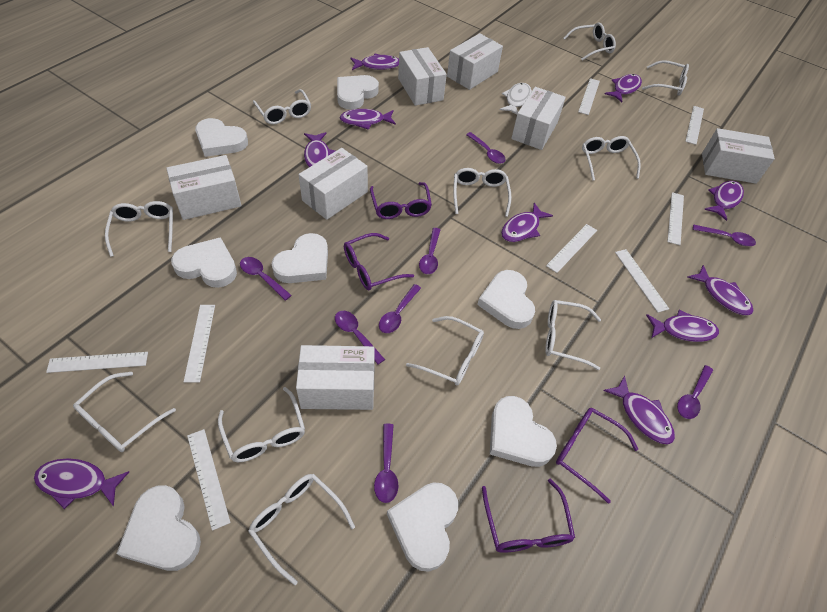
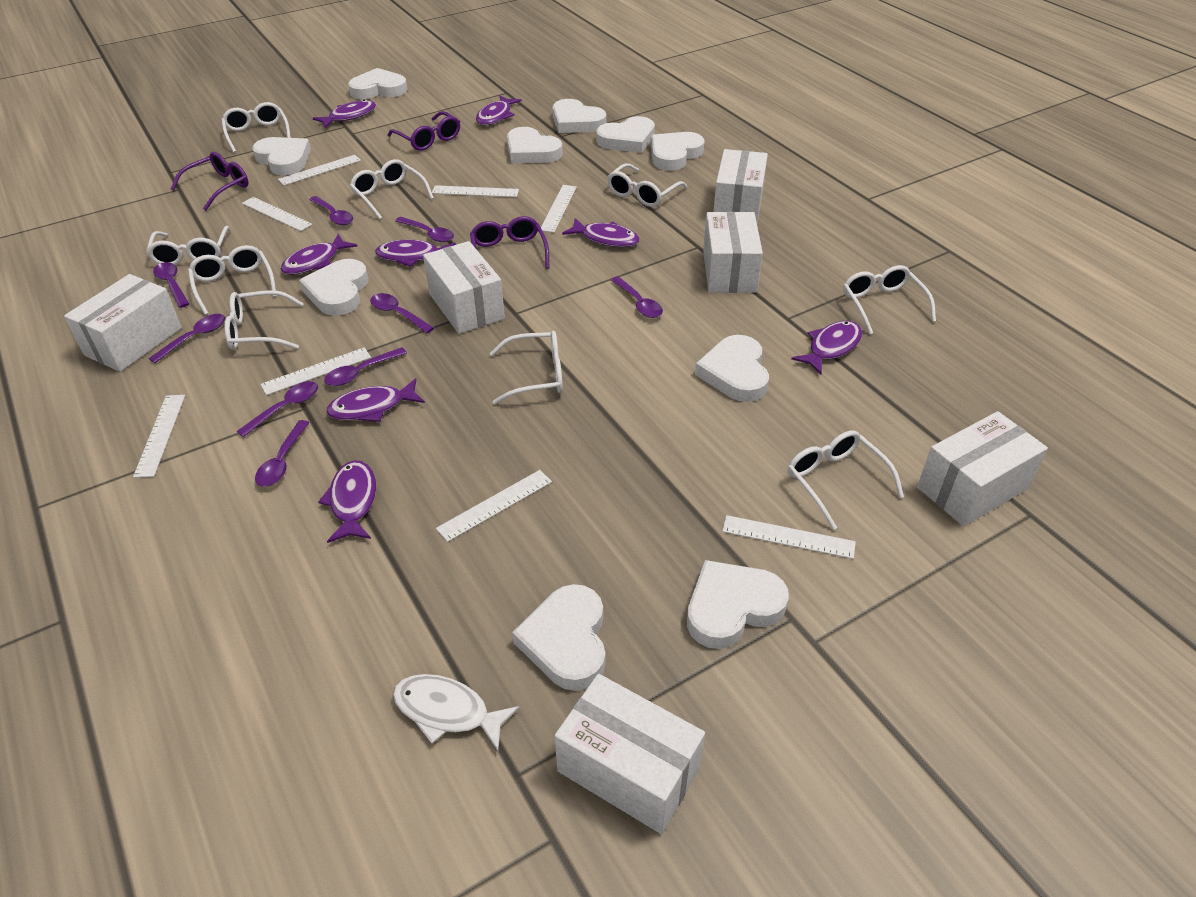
purple fish: [34,458,129,509] [304,132,335,167] [340,109,396,130] [350,53,399,70] [501,203,553,242] [603,376,675,445] [605,74,642,102] [646,310,719,342] [687,265,753,316] [704,181,744,221] = 10 -> [281,234,357,275] [313,100,376,128] [318,460,376,543] [326,378,425,422] [375,239,455,267] [476,95,522,125] [562,218,640,247] [791,321,862,374] = 8
purple glasses: [344,233,414,291] [370,182,432,219] [482,478,575,553] [556,408,638,504] = 4 -> [171,152,248,211] [387,111,460,151] [470,216,549,269] = 3
purple spoon: [240,257,292,301] [335,311,385,364] [374,424,398,503] [379,284,421,333] [419,228,441,274] [466,132,505,164] [677,365,713,419] [693,225,756,246] = 8 -> [149,314,225,363] [153,262,189,308] [237,381,318,437] [255,420,310,487] [309,196,353,225] [324,347,407,386] [370,293,434,333] [395,217,454,242] [611,276,663,318] = 9
white box: [166,155,241,220] [296,345,375,410] [299,148,368,220] [398,47,447,106] [447,33,503,90] [511,87,566,150] [702,128,775,184] = 7 -> [64,274,182,372] [423,241,505,334] [554,674,705,834] [703,212,763,293] [713,149,768,224] [917,411,1048,526] = 6
white glasses: [73,372,176,452] [105,201,173,257] [218,387,305,462] [248,474,355,585] [253,89,311,125] [406,316,484,386] [453,168,511,217] [545,300,601,370] [563,23,616,61] [582,136,641,181] [642,60,689,96] = 11 -> [146,226,231,265] [188,245,277,315] [221,102,291,153] [225,290,304,350] [350,159,434,219] [490,331,563,404] [607,163,687,207] [788,430,904,530] [843,265,936,334] = 9
white heart: [116,485,201,571] [171,237,237,288] [195,118,248,157] [272,233,328,283] [337,75,379,110] [387,482,458,572] [477,270,535,329] [490,396,557,467] = 8 -> [252,137,311,175] [299,259,368,316] [348,68,408,99] [507,127,563,163] [512,584,605,691] [552,99,606,133] [596,116,655,153] [651,132,704,171] [687,560,789,649] [695,335,769,402] = 10

